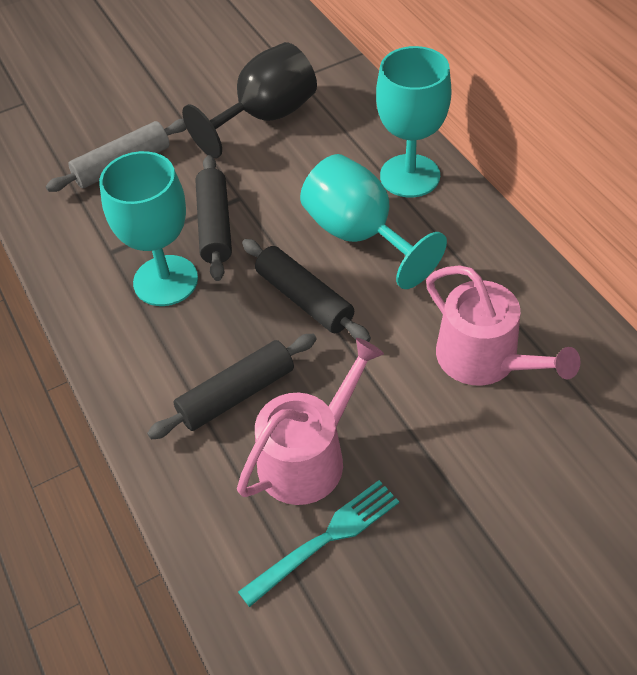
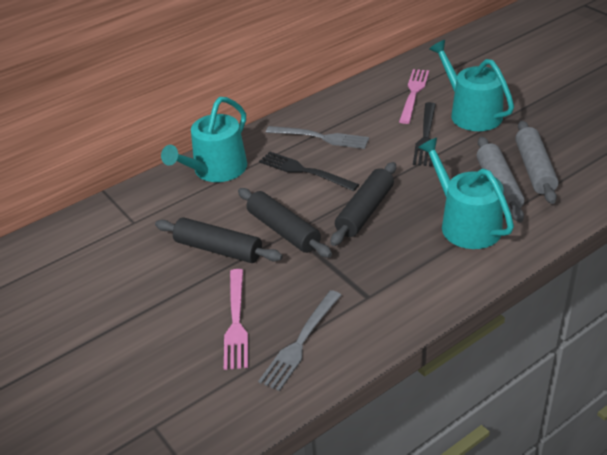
black fork: none = 0 -> [259,151,359,191] [413,102,436,166] = 2
black goblet: [182,42,317,158] = 1 -> none = 0
grey fork: none = 0 -> [258,290,341,391] [266,126,369,149] = 2
grey rolling pin: [46,119,187,192] = 1 -> [477,137,524,222] [515,121,559,204] = 2
pink fork: none = 0 -> [224,269,248,370] [399,69,429,124] = 2
pink watering can: [237,338,384,505] [426,265,580,386] = 2 -> none = 0
turquoise fork: [238,480,399,607] = 1 -> none = 0
turquoise goblet: [99,151,198,306] [300,154,447,289] [376,46,452,197] = 3 -> none = 0
turquoise watering can: none = 0 -> [161,97,247,182] [418,138,514,249] [429,40,514,131] = 3

